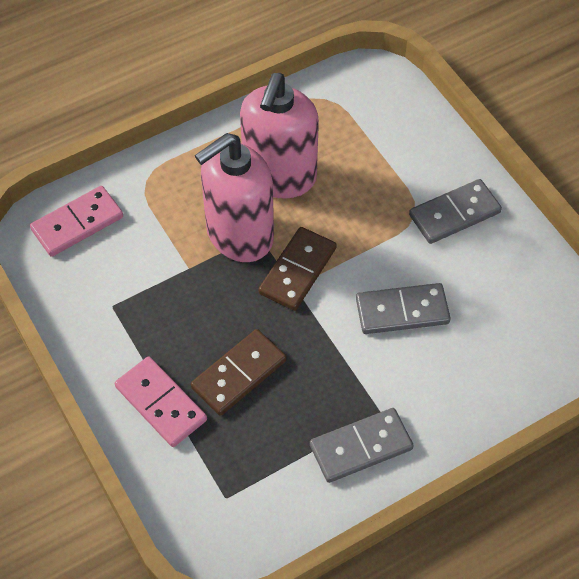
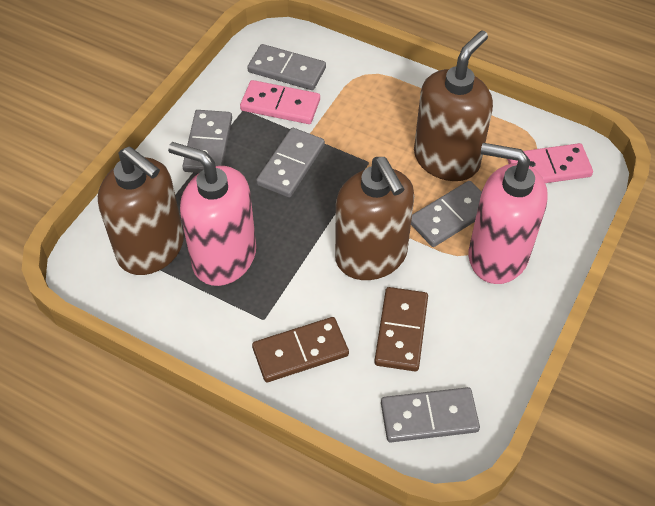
brown soap dispenser: none = 0 -> [98,147,184,275] [335,157,414,280] [414,31,493,181] = 3
grey domino: [310,408,414,483] [356,283,451,334] [409,179,502,244] = 3 -> [182,110,232,173] [247,44,326,90] [256,128,325,198] [381,387,480,442] [411,181,482,247] = 5

